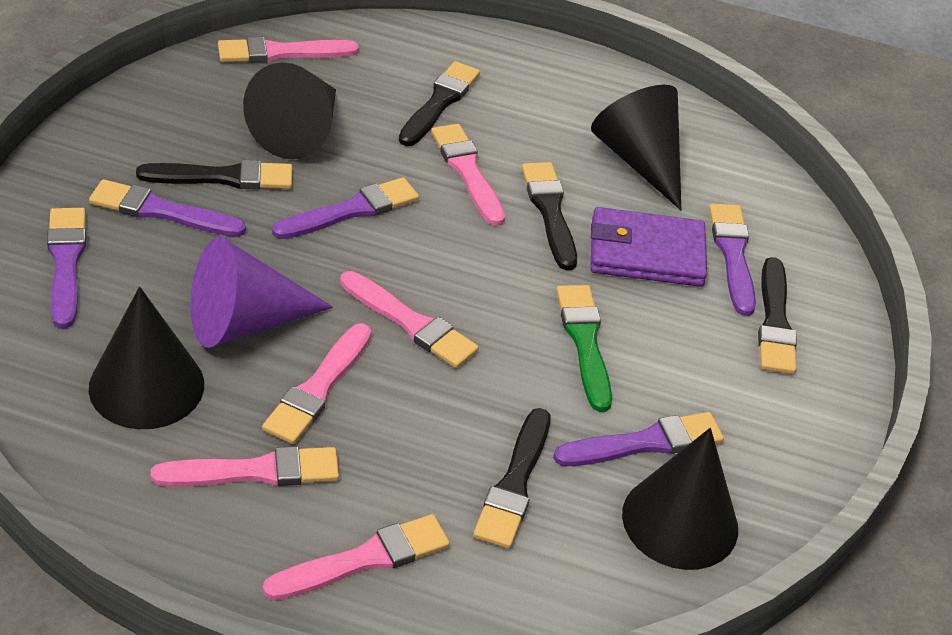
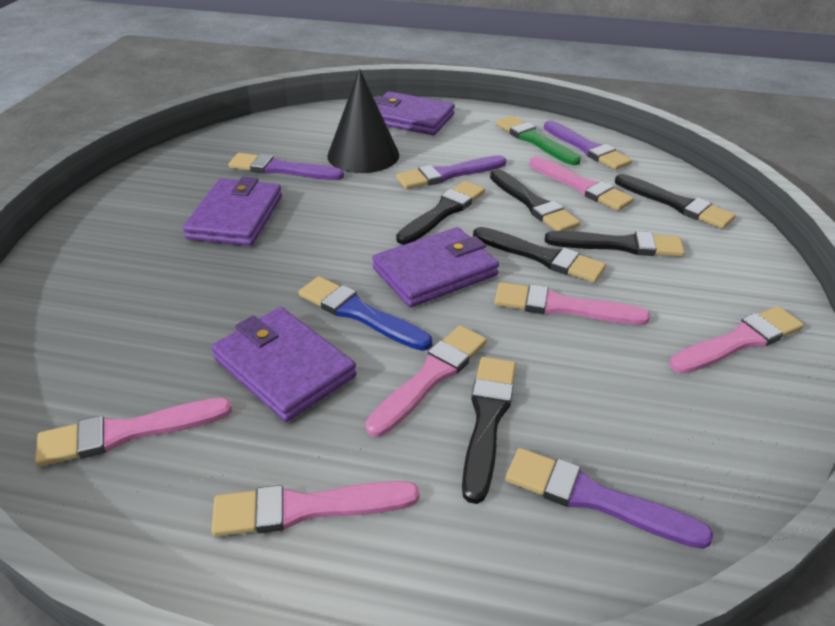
black brush: [136,160,293,190] [399,61,480,146] [473,408,550,549] [522,162,577,270] [758,257,797,374] = 5 -> [396,181,485,245] [462,357,516,504] [473,227,606,283] [490,169,580,231] [545,231,685,257] [615,174,736,229] = 6
black cone: [89,287,204,429] [243,63,336,159] [591,85,681,210] [622,428,738,570] = 4 -> [327,69,399,173] = 1
blue brush: none = 0 -> [299,276,432,351] = 1
purple brush: [47,208,86,329] [89,179,246,237] [272,177,419,239] [553,412,724,466] [709,203,756,316] = 5 -> [229,153,344,180] [396,155,506,189] [505,448,714,549] [544,121,632,170] = 4
purple cone: [191,237,333,348] = 1 -> none = 0
purple wallet: [590,207,707,287] = 1 -> [183,177,282,246] [211,307,357,422] [372,227,499,308] [374,91,455,135] = 4

